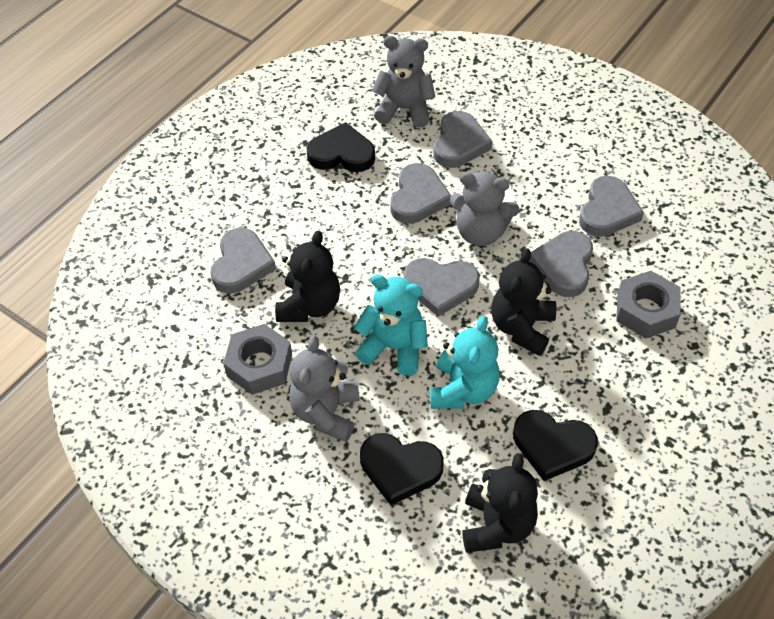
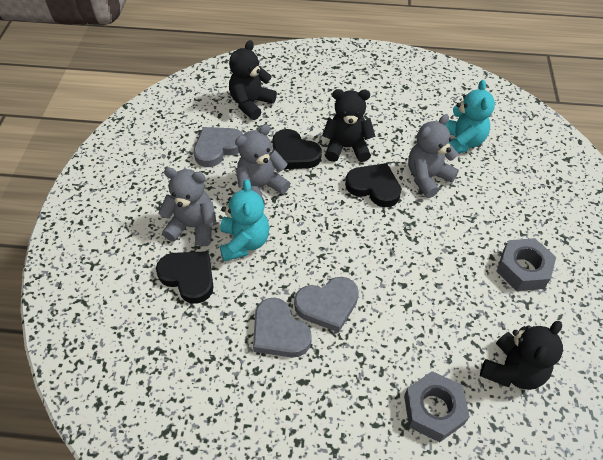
grey heart: [210,228,276,294] [390,163,451,224] [404,258,480,317] [433,111,492,168] [529,231,593,297] [579,176,644,237] = 6 -> [194,127,243,167] [253,298,312,358] [294,277,359,333] = 3

